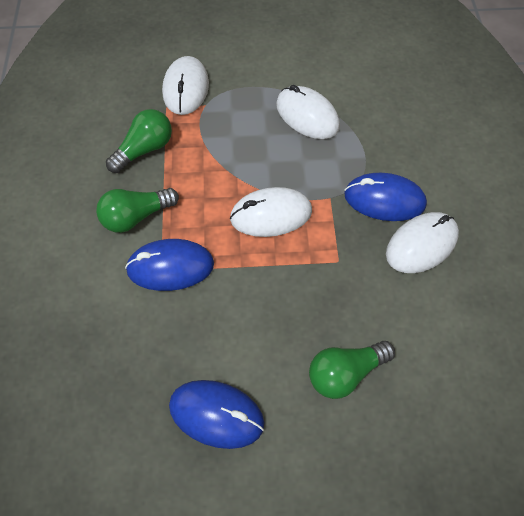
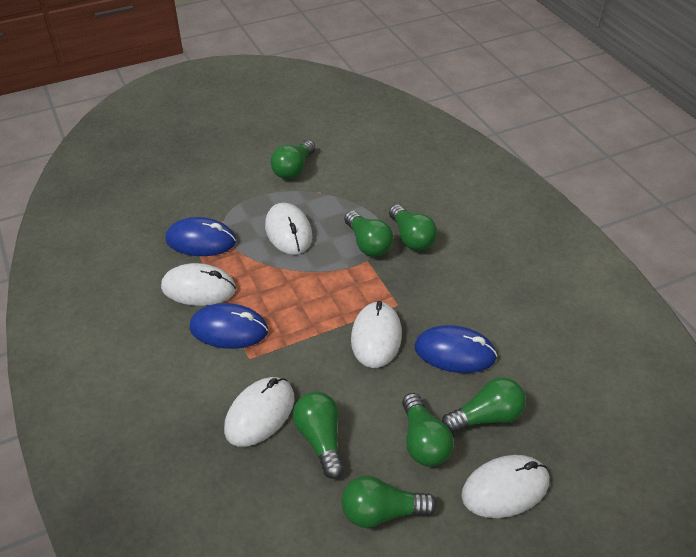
green light bulb: [96,188,179,233] [106,109,172,173] [309,341,395,399] = 3 -> [271,140,315,179] [293,392,344,479] [342,476,437,528] [344,211,393,257] [389,204,437,251] [402,393,454,466] [442,377,526,433] = 7
white mouse: [162,56,209,115] [230,187,312,237] [276,85,340,139] [386,212,459,273] = 4 -> [161,263,236,306] [224,377,294,447] [265,203,312,255] [351,301,402,368] [461,455,549,518] = 5

